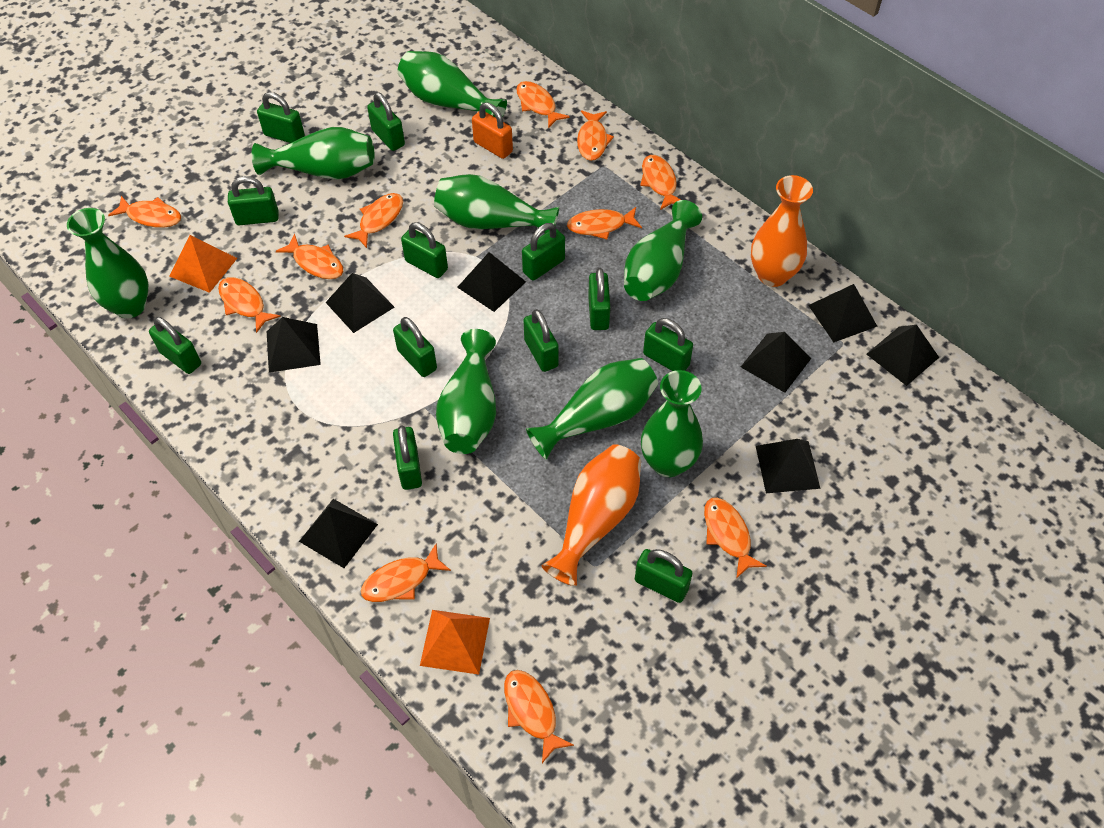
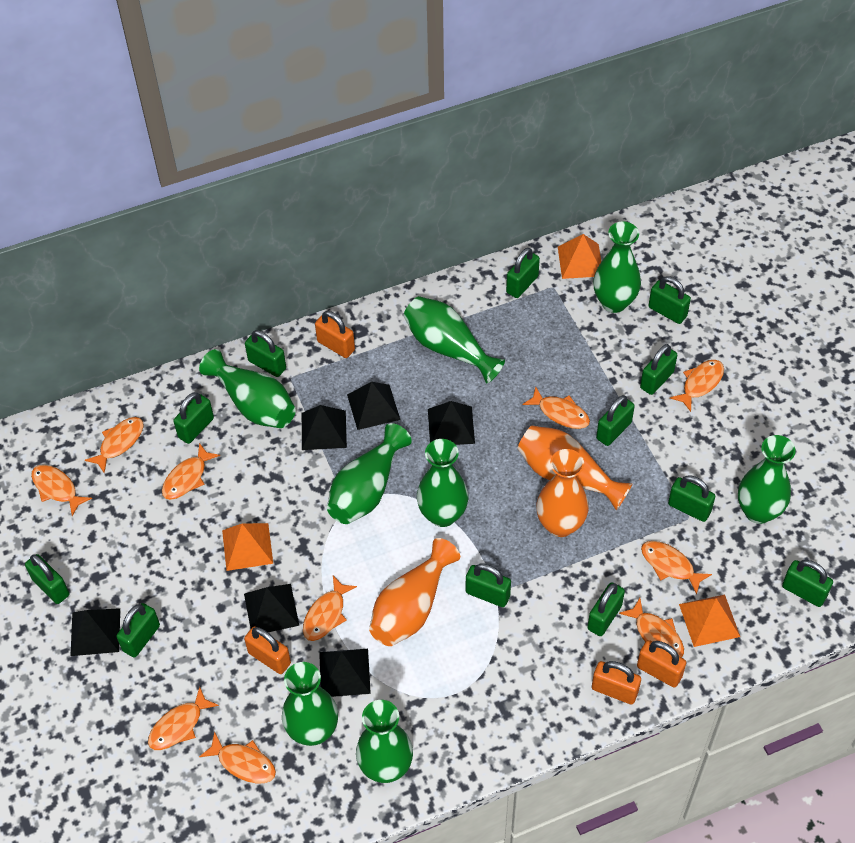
black pyramid: [267,317,321,373] [299,499,378,568] [325,273,394,333] [457,252,526,312] [741,332,811,393] [756,439,821,493] [808,284,878,342] [867,325,939,386] = 8 -> [70,608,120,656] [244,584,299,632] [302,405,347,450] [319,649,371,697] [347,382,401,430] [428,401,475,445] = 6
orange fish: [108,196,181,228] [218,277,281,333] [276,234,343,279] [344,193,403,248] [361,544,451,602] [504,670,574,763] [516,81,570,128] [567,207,642,239] [577,110,614,161] [640,155,681,210] [704,497,767,579] = 11 -> [31,465,92,516] [85,417,144,473] [148,687,219,750] [162,443,220,500] [199,731,276,783] [303,576,357,641] [522,386,590,429] [619,598,684,658] [641,541,712,595] [670,360,724,412] = 10
orange padlock: [472,102,513,159] = 1 -> [244,626,291,674] [315,311,355,358] [592,661,641,704] [637,640,686,688] = 4
orange pyramid: [169,235,237,293] [420,610,490,675] = 2 -> [222,523,273,571] [558,234,601,279] [679,595,740,647] = 3
orange vase: [542,444,641,586] [751,175,813,287] = 2 -> [369,538,460,646] [517,425,633,510] [536,449,589,537] = 3

